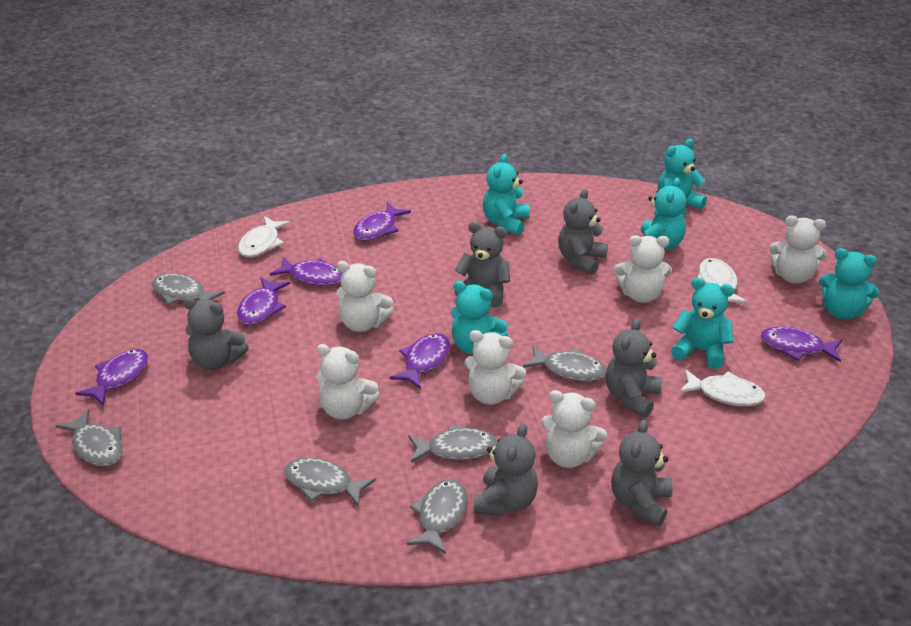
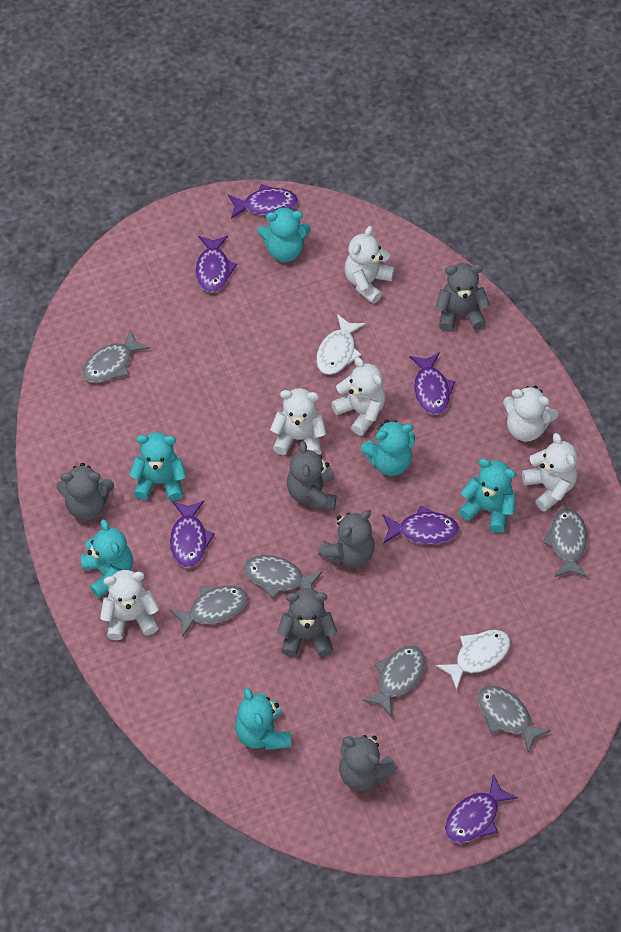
white fish: [238,216,291,257] [678,369,766,406] [697,258,748,304] = 3 -> [316,314,365,375] [436,630,510,691] = 2

